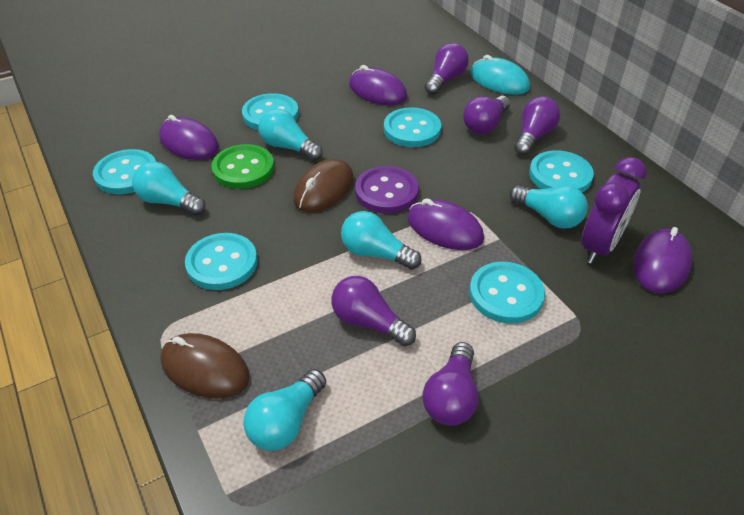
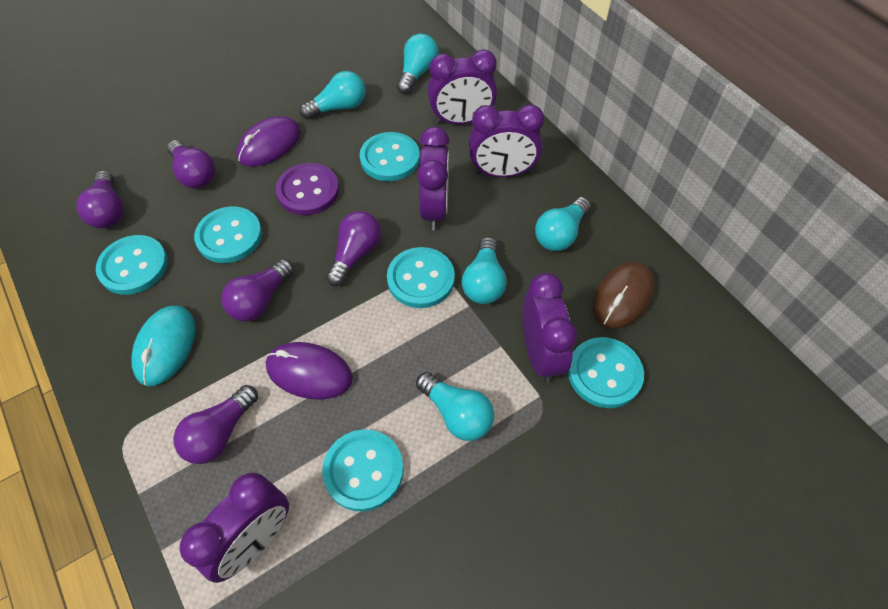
brown mouse: [160,333,250,399] [293,159,354,212] = 2 -> [593,262,655,329] = 1
green button: [212,144,274,189] = 1 -> none = 0
purple clock: [581,157,647,264] = 1 -> [180,473,289,583] [417,127,449,230] [428,49,497,125] [469,104,544,178] [522,273,577,383] = 5
purple mouse: [159,115,219,160] [349,65,407,105] [407,198,484,250] [633,227,692,294] = 4 -> [236,116,301,167] [266,342,353,400] = 2

